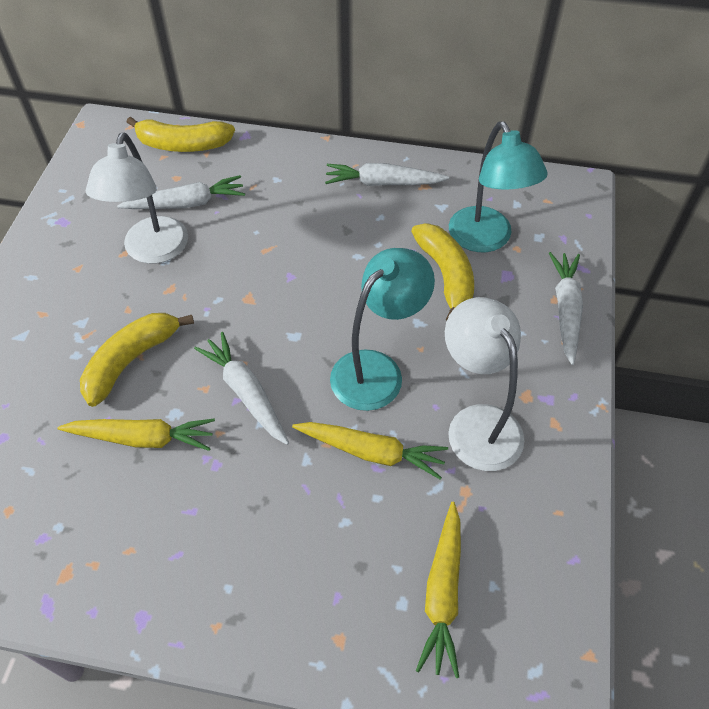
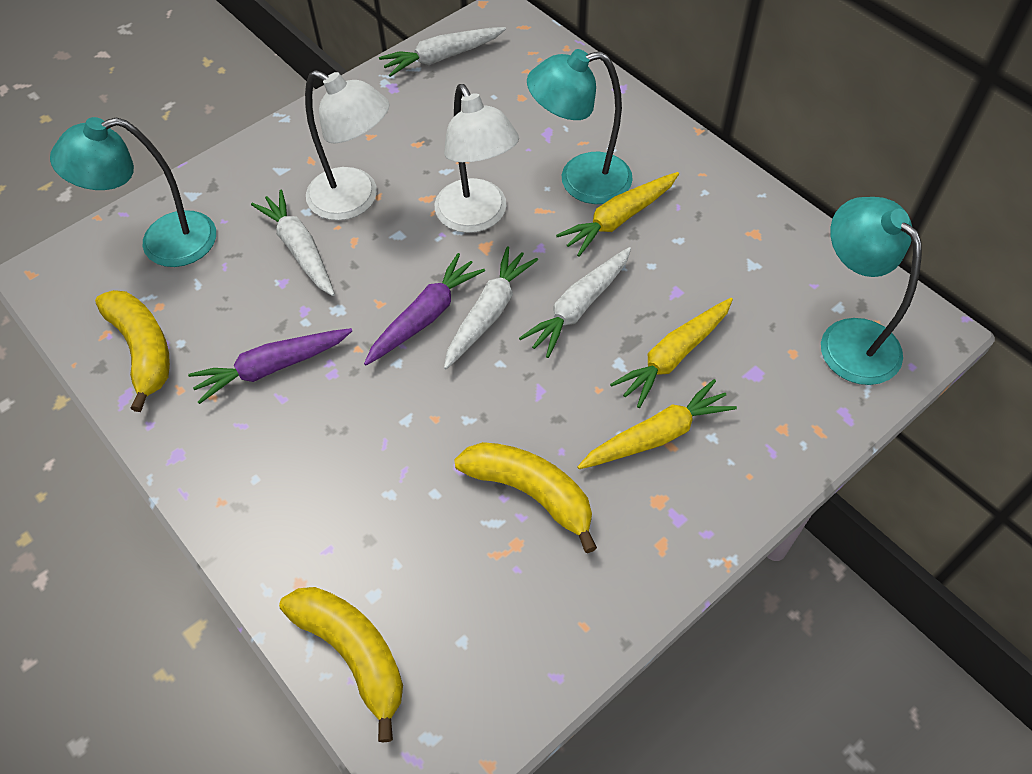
purple carrot: none = 0 -> [188,328,352,404] [364,253,485,366] = 2
turquoise lamp: [330,248,435,411] [449,121,547,252] = 2 -> [50,117,216,267] [527,49,633,204] [821,197,922,385] = 3

